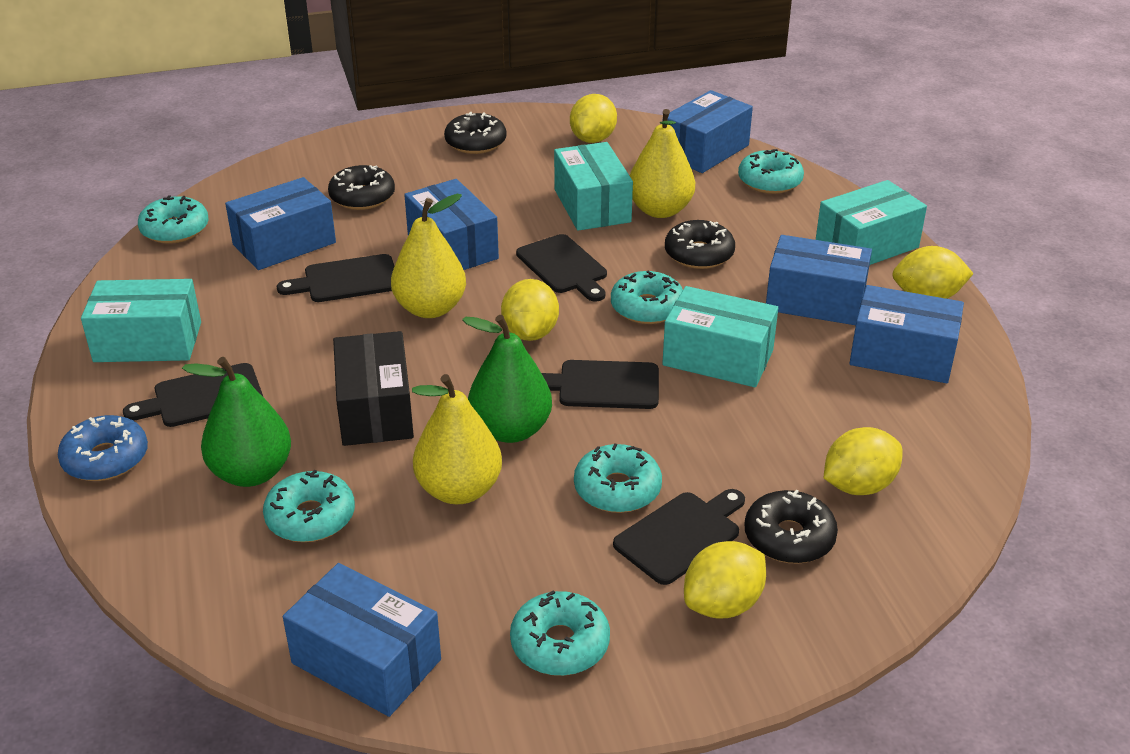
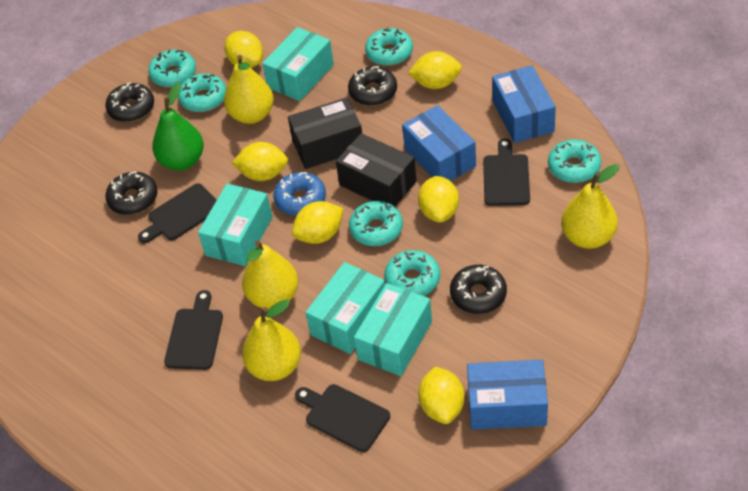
black box: [333,331,414,446] = 1 -> [288,98,362,169] [336,133,417,207] = 2
black cutting board: [123,363,263,427] [277,254,394,302] [516,234,607,301] [541,360,659,409] [613,489,745,585] = 5 -> [138,183,217,243] [164,290,223,370] [295,384,390,452] [483,139,530,206] = 4
blue box: [225,177,336,270] [283,563,441,717] [404,179,499,270] [667,90,753,173] [766,235,872,325] [849,285,964,383] = 6 -> [402,105,476,181] [467,360,548,430] [492,65,556,143] = 3
green pear: [182,357,291,487] [462,315,552,443] = 2 -> [152,83,204,170] = 1
yellow lemon: [501,279,559,341] [570,94,617,143] [684,541,766,618] [824,427,902,495] [892,246,974,299] = 5 -> [224,31,263,68] [232,142,288,181] [292,201,344,244] [408,51,462,89] [418,176,459,223] [418,366,465,424] = 6
yellow pear: [391,193,466,318] [412,374,502,504] [630,109,695,218] = 3 -> [224,55,274,124] [242,240,299,309] [242,300,301,381] [561,164,619,249] = 4

